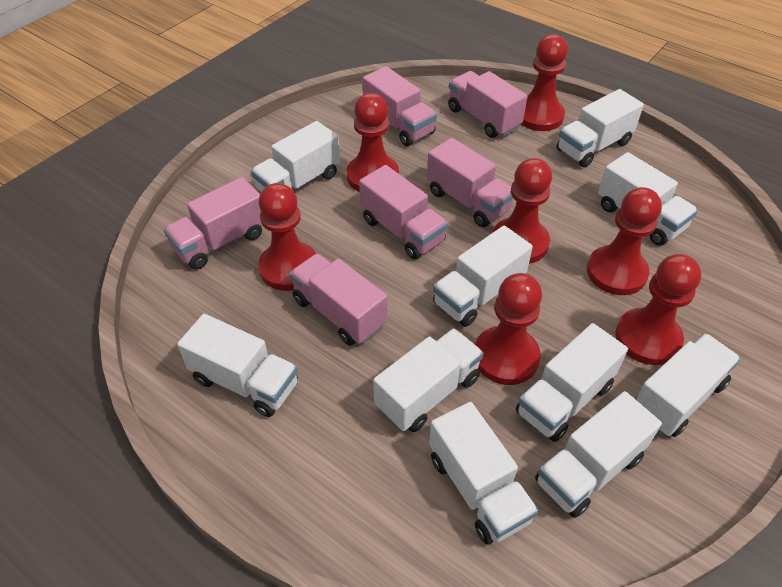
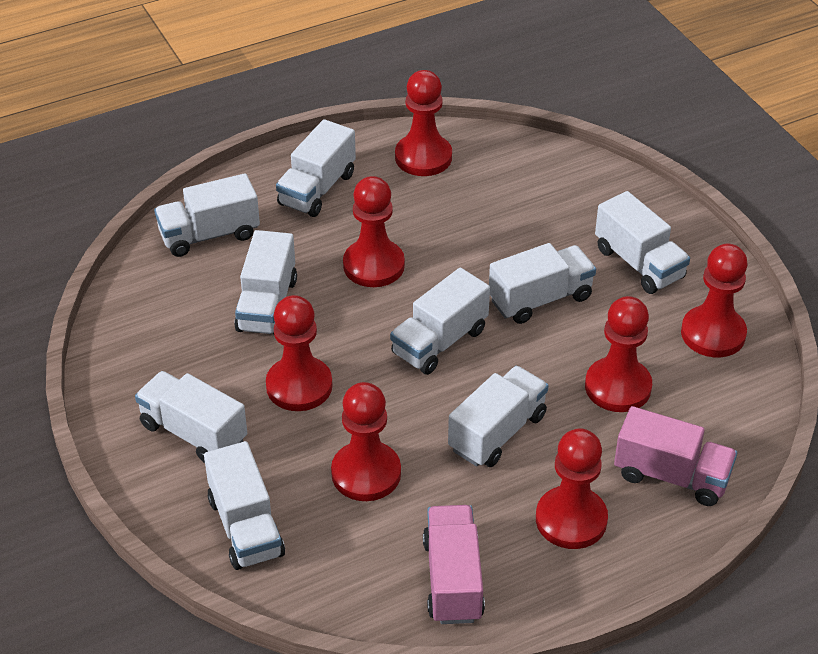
pink truck: [163,177,262,270] [289,253,387,346] [359,165,448,260] [363,66,437,146] [427,138,514,227] [448,71,528,138] = 6 -> [423,505,485,624] [614,406,737,506] = 2
white truck: [177,314,298,417] [251,121,340,192] [373,328,483,432] [429,402,539,545] [433,225,533,327] [516,323,628,442] [535,391,662,518] [557,89,644,168] [598,152,698,246] [635,333,741,437] = 10 -> [135,371,247,463] [154,173,260,257] [204,441,285,570] [234,230,297,334] [276,119,356,217] [390,268,490,375] [448,366,549,467] [489,243,596,324] [595,191,690,294] = 9

